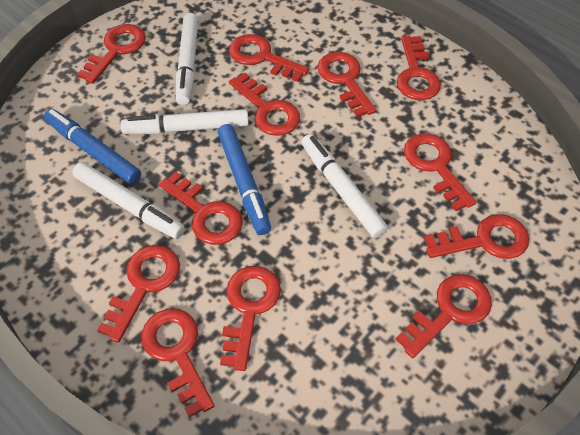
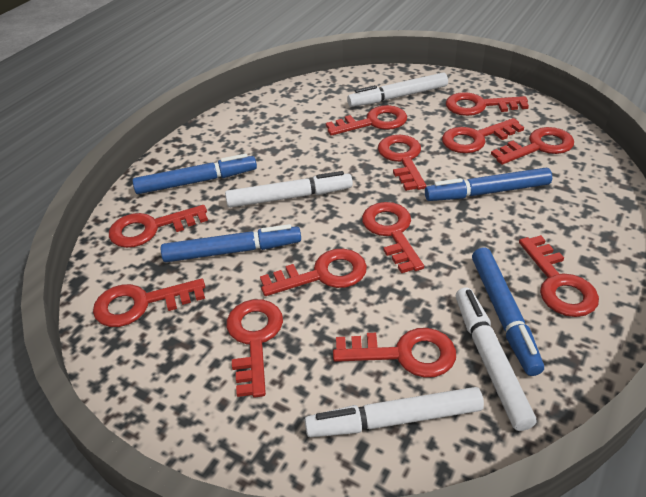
blue marker: [44,109,141,184] [218,124,271,235] = 2 -> [132,154,257,194] [161,224,301,262] [425,168,552,201] [472,248,544,376] = 4

